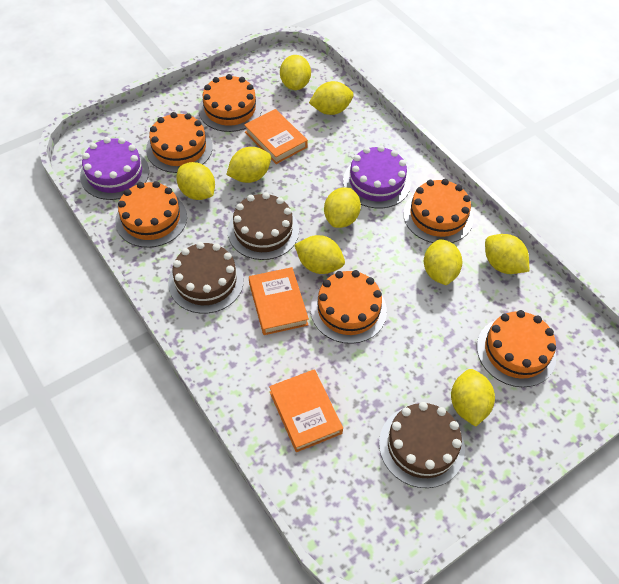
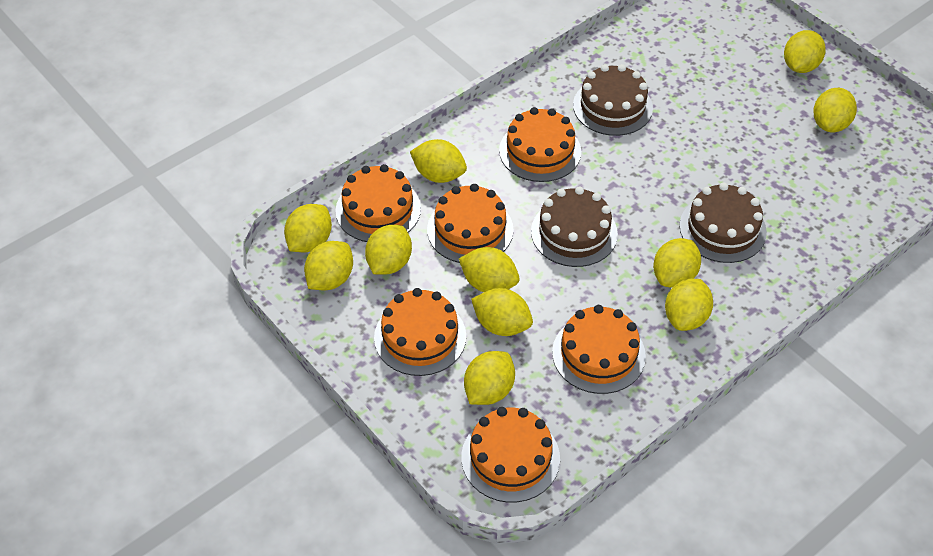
orange book: [244,109,308,164] [249,267,309,335] [269,369,343,452] = 3 -> none = 0
purple cake: [80,137,149,200] [343,145,411,208] = 2 -> none = 0
yellow lemon: [176,162,215,200] [226,147,271,183] [280,55,311,90] [294,235,345,274] [309,81,354,115] [324,187,361,228] [424,239,462,286] [451,369,495,427] [485,234,529,274] = 9 -> [284,204,332,252] [304,241,353,290] [365,225,412,275] [410,139,467,183] [459,247,520,292] [464,351,515,405] [471,288,533,336] [653,238,701,288] [665,279,713,331] [784,30,826,73] [813,88,857,132] = 11

